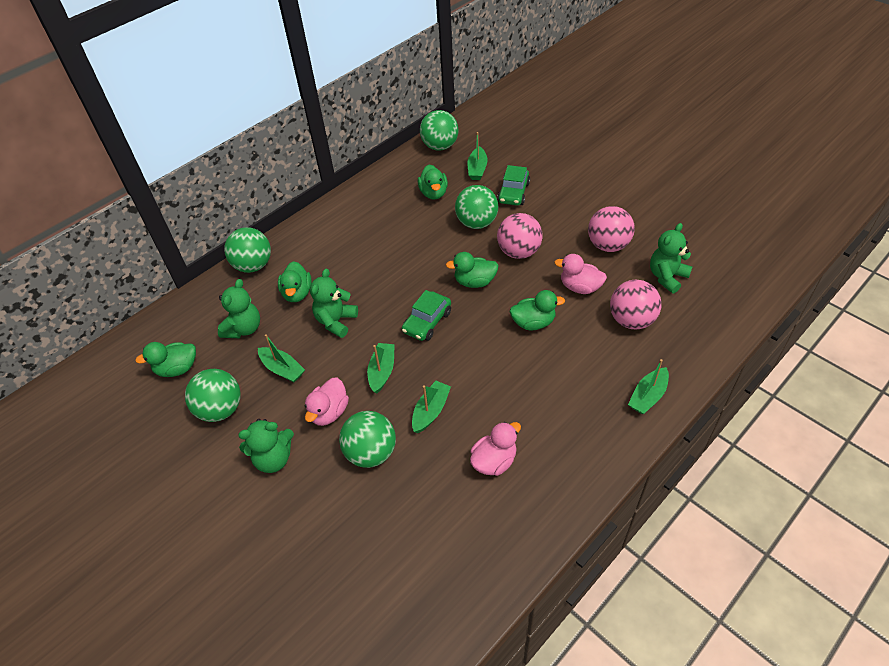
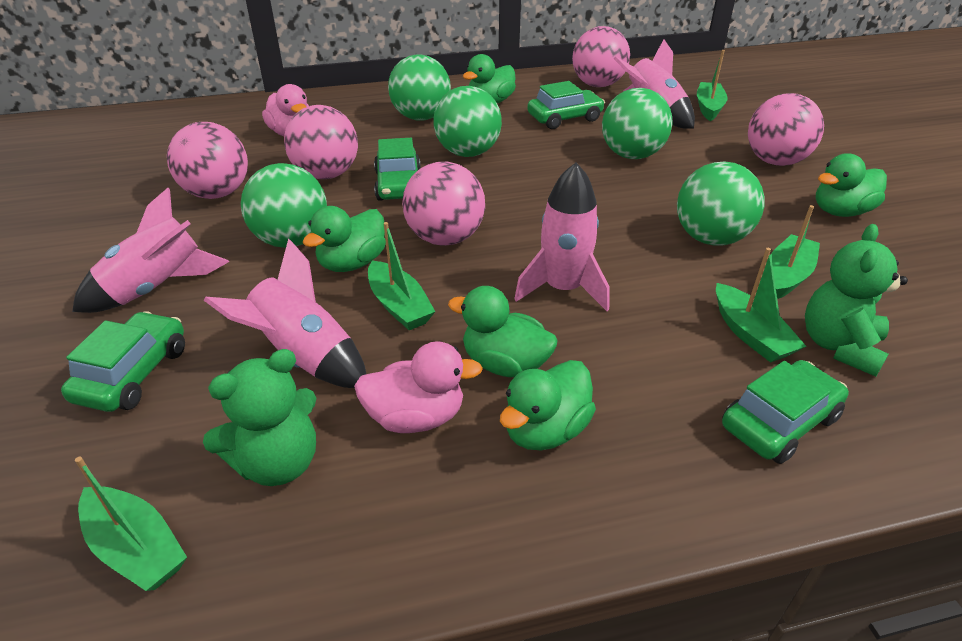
green car: [402,290,451,341] [497,165,530,206] = 2 -> [61,311,185,412] [374,138,421,201] [527,81,605,129] [722,360,849,464] = 4
green teddy bear: [218,279,260,338] [238,419,294,473] [310,269,358,338] [650,223,692,293] = 4 -> [203,349,316,486] [805,224,908,377] = 2
pink ball: [497,213,543,259] [588,206,635,252] [610,280,662,329] = 3 -> [167,122,248,199] [284,105,358,179] [402,162,485,246] [572,26,630,87] [748,93,824,166] = 5
pink duck: [304,377,349,426] [470,422,521,476] [554,254,607,294] = 3 -> [262,84,309,136] [354,341,483,433] = 2
pink rocket: none = 0 -> [72,188,229,313] [204,239,366,388] [514,163,610,311] [614,39,695,129] = 4

